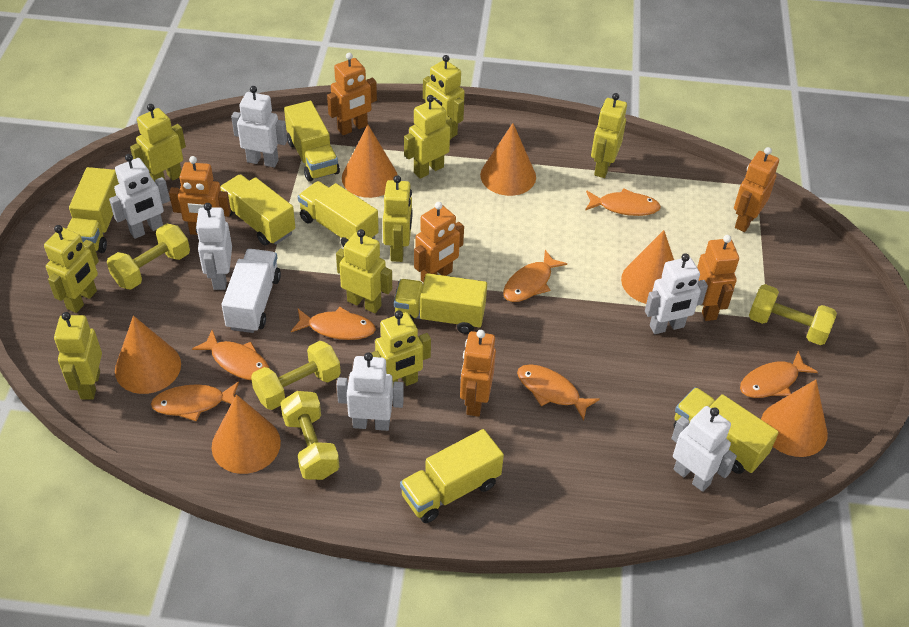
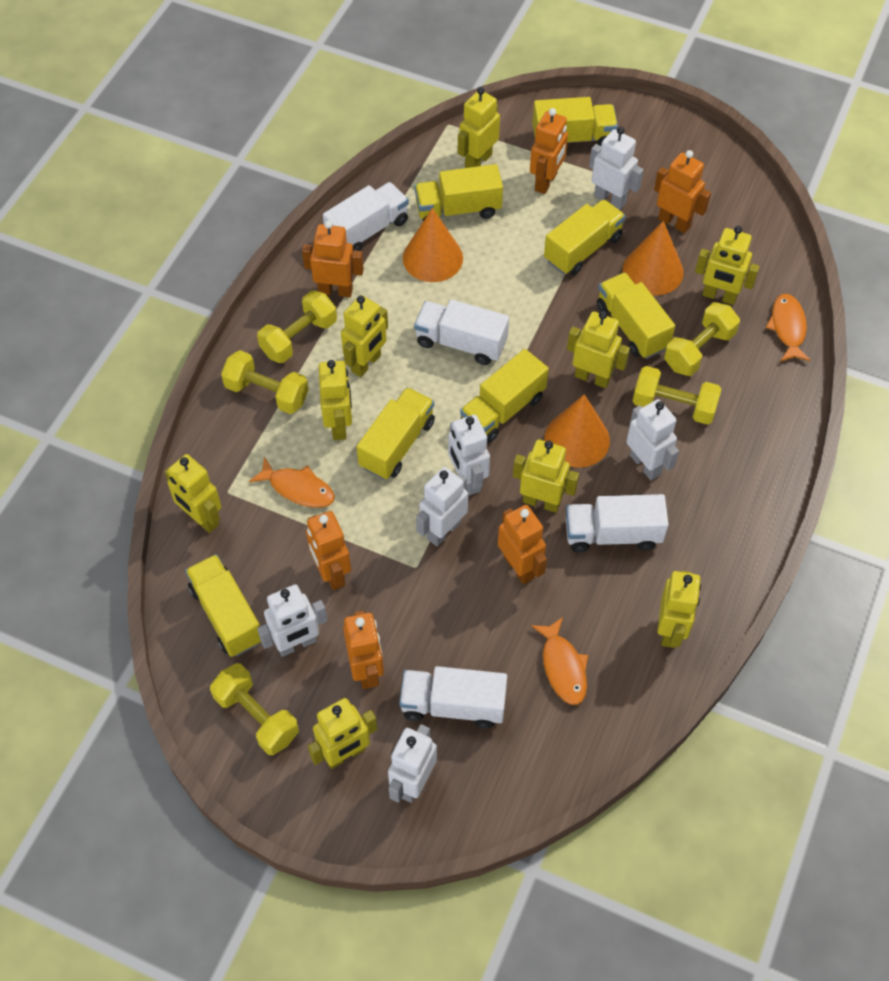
orange cone: [115,316,181,394] [211,394,281,474] [342,125,398,198] [480,123,536,196] [621,230,674,304] [761,380,828,457] = 6 -> [403,208,463,282] [545,394,610,468] [623,221,684,295] = 3
orange fish: [151,382,239,421] [192,330,269,380] [291,307,376,340] [503,250,567,302] [517,364,600,421] [585,188,661,216] [740,351,818,398] = 7 -> [249,457,335,508] [531,617,588,705] [766,294,811,362] = 3
white truck: [222,249,281,333] = 1 -> [323,182,409,251] [399,666,507,728] [414,299,509,365] [566,494,669,553] = 4
yellow dumbbell: [107,223,190,290] [251,341,341,410] [280,391,339,480] [749,284,837,345] = 4 -> [210,663,299,755] [221,350,309,414] [257,290,337,363] [633,366,721,425] [664,302,740,376] = 5

